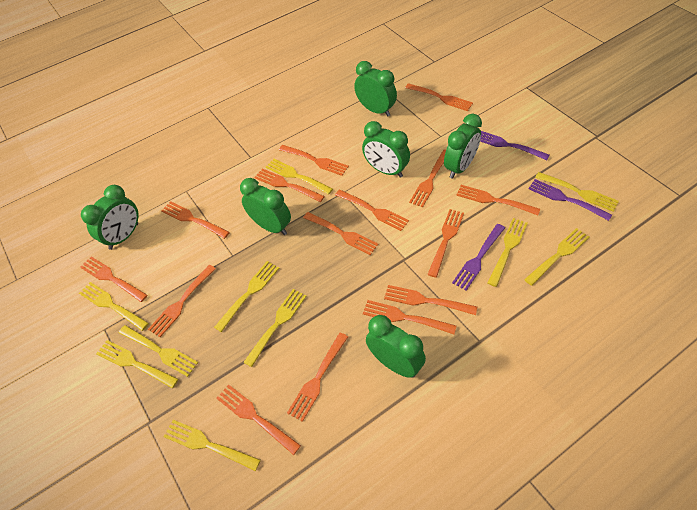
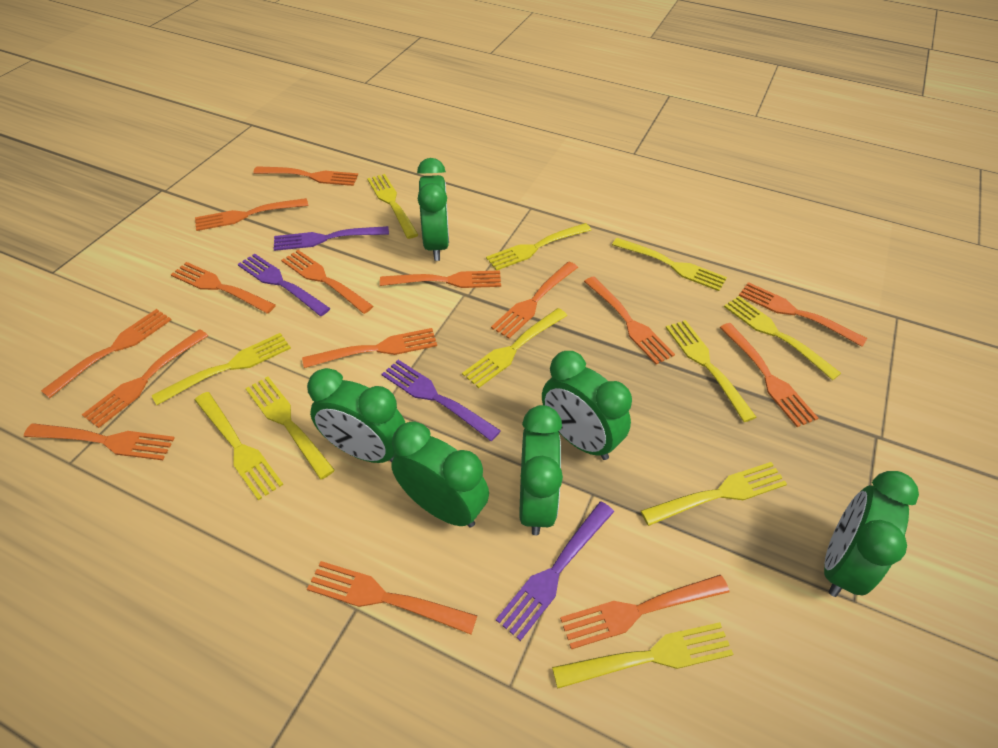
purple fork: [452,224,505,291] [480,131,550,160] [528,179,612,221] = 3 -> [238,253,330,316] [274,226,389,251] [381,360,501,441] [496,502,614,641] = 4
yellow fork: [79,282,149,331] [96,340,178,388] [119,325,198,377] [163,420,261,471] [214,261,279,332] [243,289,306,367] [266,159,333,195] [488,218,528,287] [524,228,590,286] [535,172,619,212] = 10 -> [152,333,291,405] [195,392,283,500] [245,376,335,480] [367,174,419,239] [462,308,567,388] [486,223,591,271] [552,622,734,689] [612,238,727,291] [641,462,787,526] [665,320,756,422] [724,296,841,381] = 11

